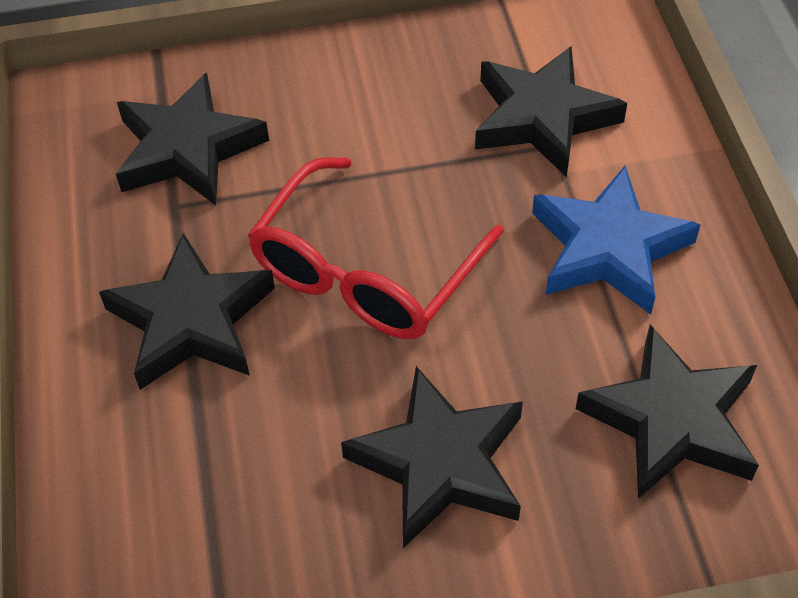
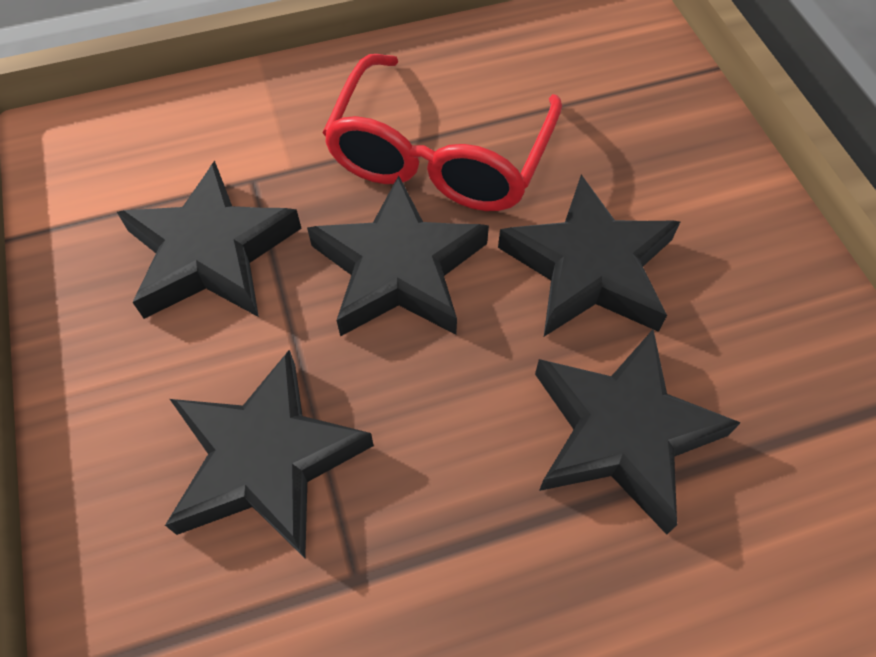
blue star: [532,166,701,315] = 1 -> none = 0

